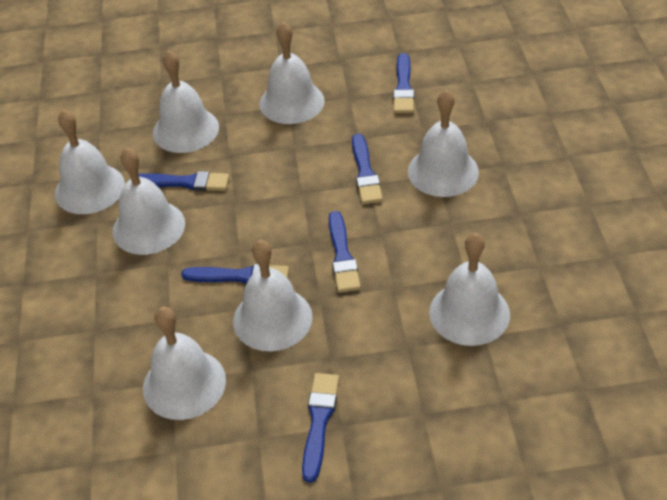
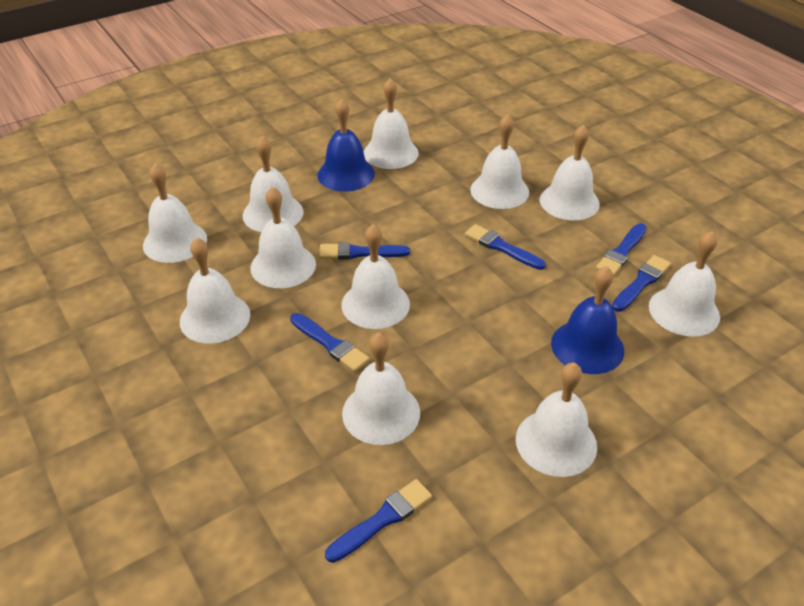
blue bell: none = 0 -> [318,98,375,192] [551,266,624,374] = 2
white bell: [55,109,125,214] [113,147,185,255] [143,307,226,420] [153,50,219,153] [233,240,312,351] [259,22,325,124] [408,90,479,197] [429,233,510,346] = 8 -> [143,163,207,263] [180,237,250,343] [242,136,303,232] [250,187,316,288] [341,224,410,329] [342,332,420,445] [364,78,419,169] [470,114,529,209] [516,363,597,477] [539,124,600,220] [649,231,720,337] = 11

